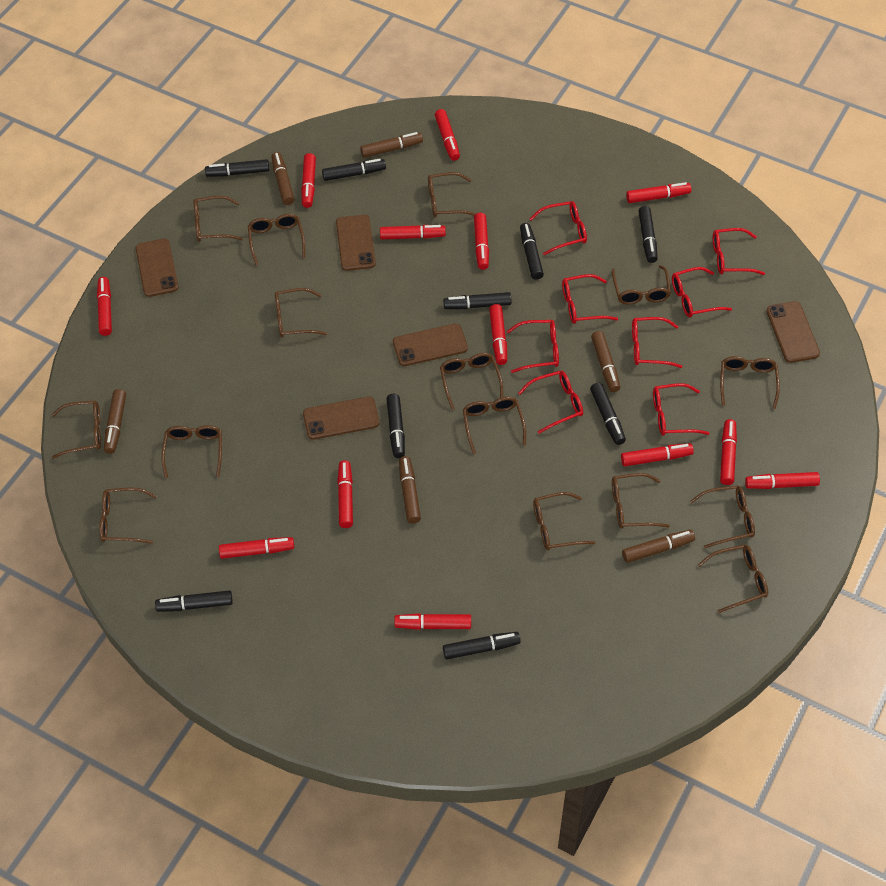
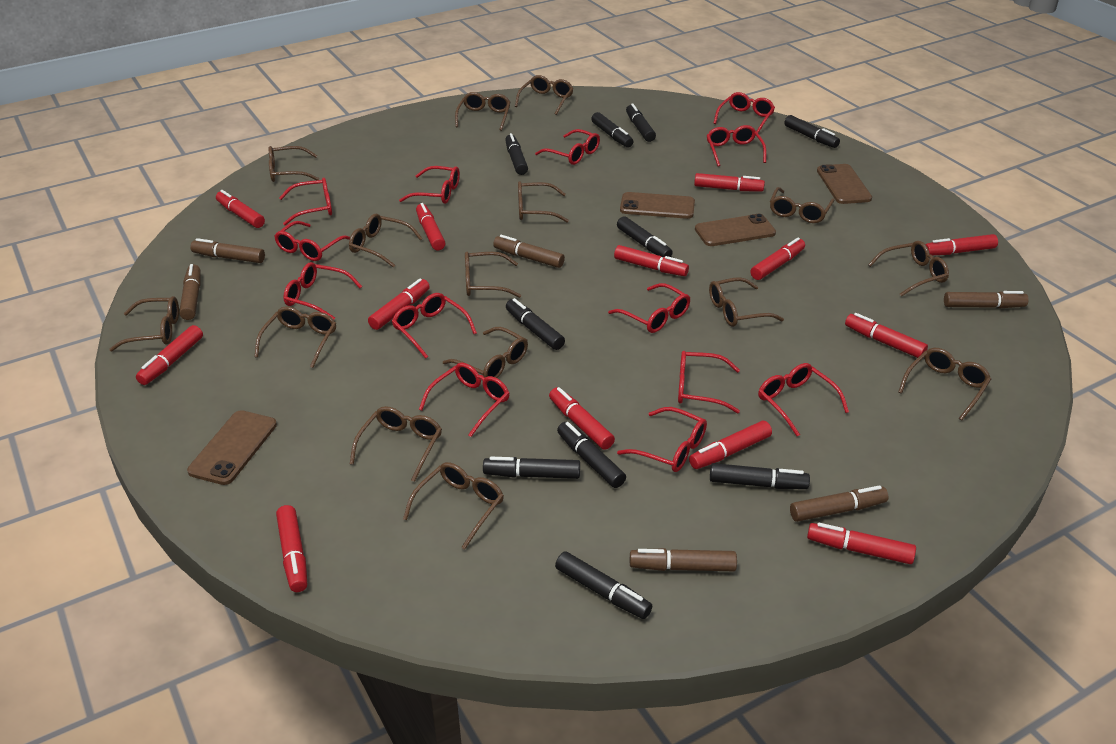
black marker: [155,590,233,612] [205,159,269,177] [322,159,386,181] [386,394,405,458] [443,292,512,309] [443,632,521,659] [520,223,544,280] [590,383,626,445] [638,206,658,263] = 9 -> [483,457,580,479] [505,133,528,175] [506,298,565,350] [555,551,652,619] [557,422,626,488] [591,112,633,147] [617,216,673,258] [626,103,656,142] [710,463,810,489] [784,115,840,148] = 10
brown phone: [135,239,179,297] [303,396,380,440] [336,215,376,271] [393,324,468,366] [766,301,820,363] = 5 -> [187,410,277,485] [620,192,695,219] [695,214,776,246] [817,164,872,204] = 4
red glasses: [507,320,559,373] [518,371,583,434] [530,201,587,255] [562,274,618,324] [632,317,683,368] [653,383,709,436] [672,267,732,318] [713,228,765,275] = 8 -> [274,221,350,261] [279,178,332,225] [283,262,362,320] [392,293,477,359] [399,166,460,204] [419,363,510,437] [535,129,600,165] [608,283,690,333] [617,407,707,472] [678,351,740,413] [706,125,767,167] [713,92,775,133] [758,363,849,436] = 13

